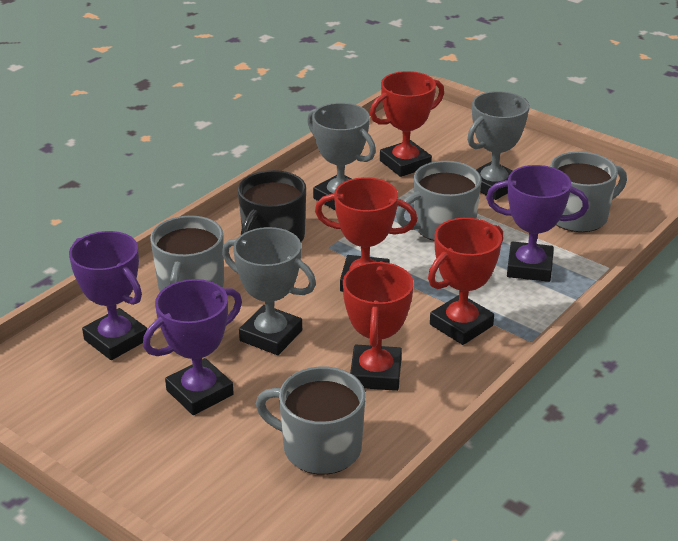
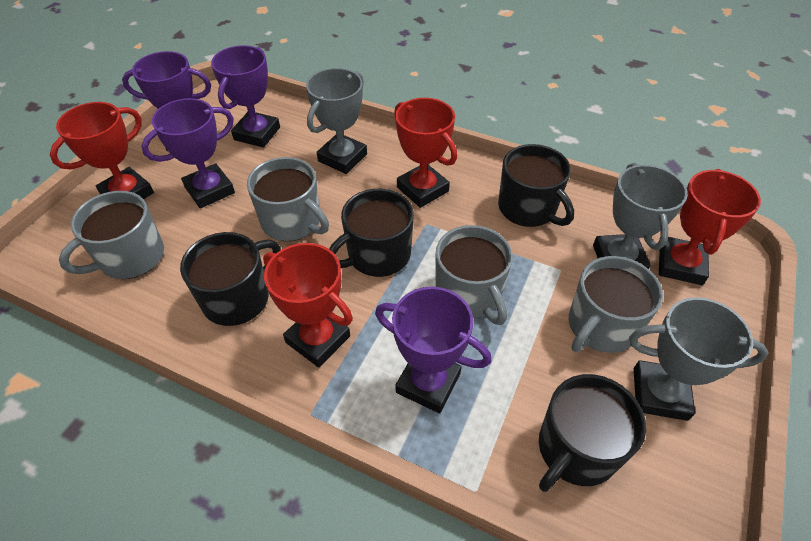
black mug: [238,170,306,242] = 1 -> [180,232,281,326] [329,189,414,277] [498,144,574,227] [539,374,646,492] = 4
purple trophy: [69,231,147,360] [143,279,242,415] [486,165,589,282] = 3 -> [122,51,211,151] [141,98,235,208] [211,45,280,148] [375,287,491,413] = 4

